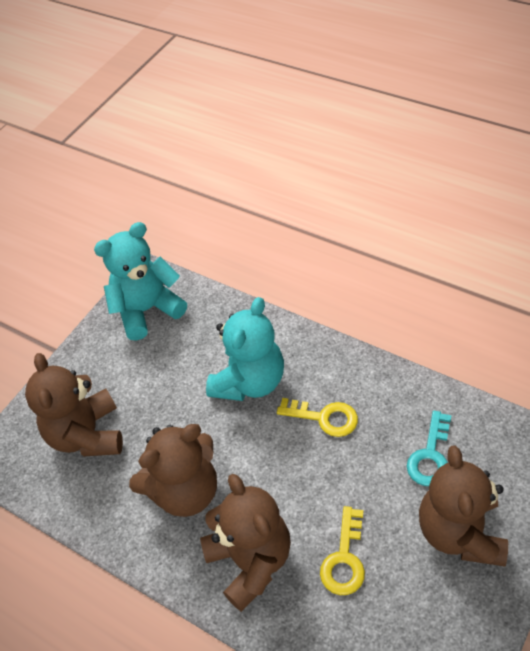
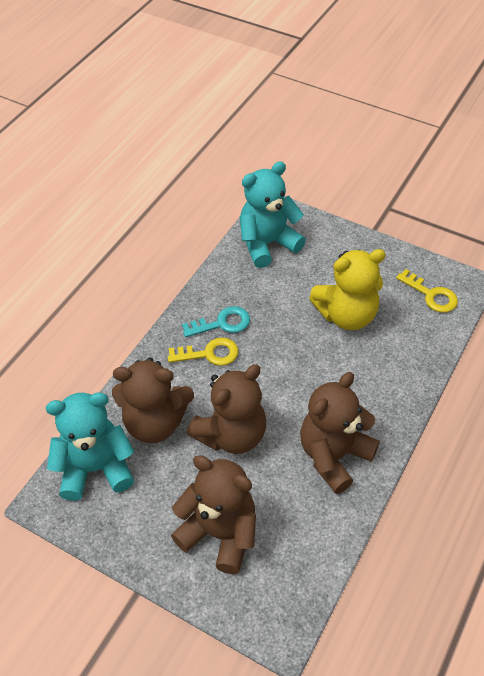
yellow teddy bear: none = 0 -> [309,249,386,330] = 1

